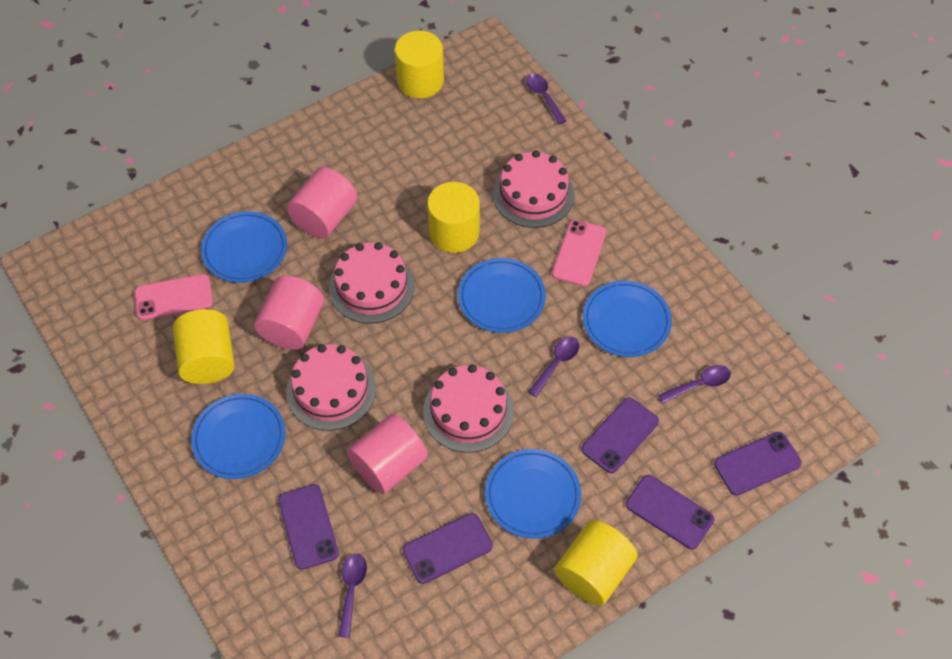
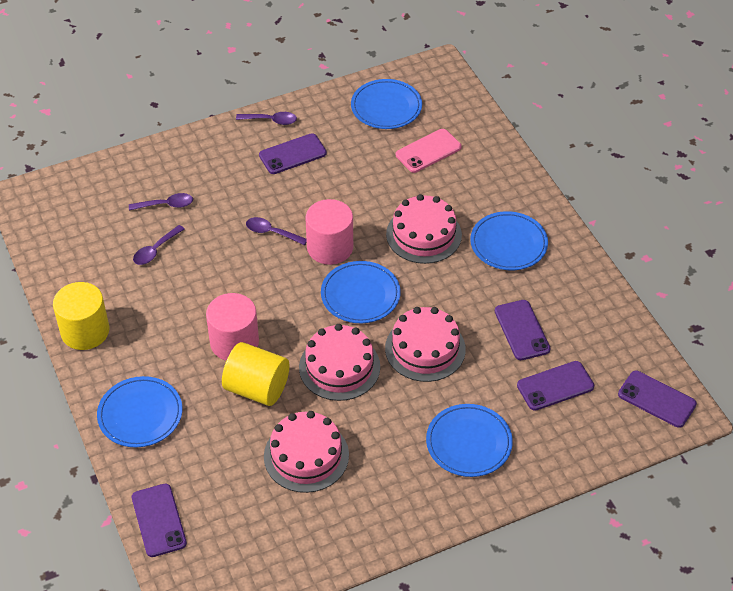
pink cylinder: [254,276,324,350] [287,167,357,239] [347,414,428,494] = 3 -> [206,293,259,361] [305,199,353,265] = 2
pink phone: [135,274,213,320] [552,220,606,286] = 2 -> [396,129,462,173] = 1
yellow cylinder: [173,309,235,384] [395,31,444,98] [427,182,480,253] [555,520,638,606] = 4 -> [53,282,109,350] [222,342,290,406] = 2

